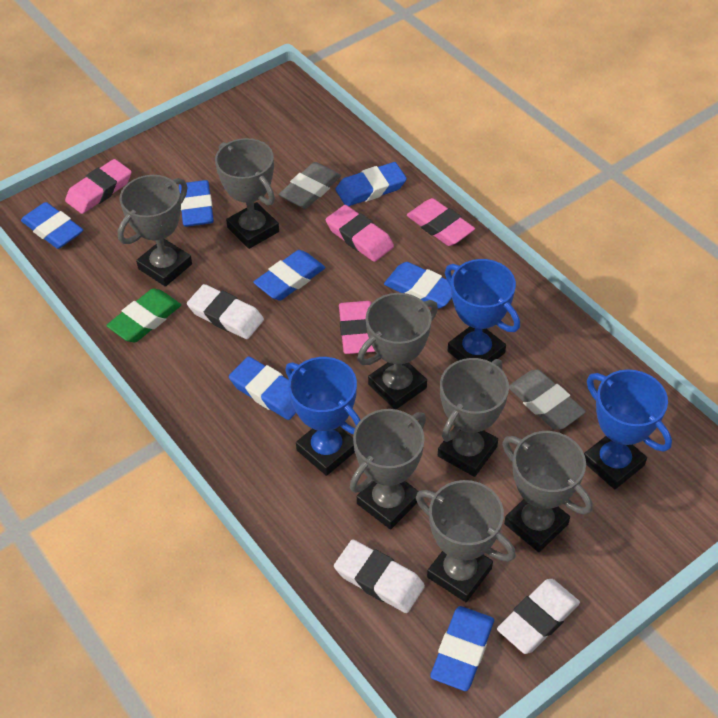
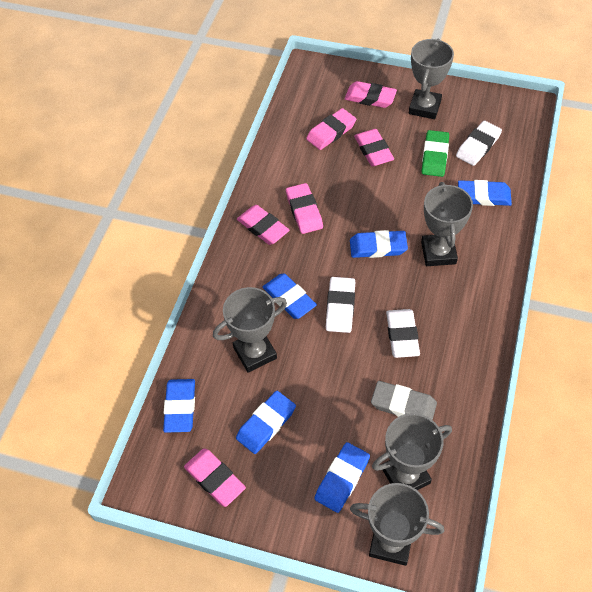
blue eraser: [21,202,83,249] [179,180,214,227] [229,356,296,420] [253,250,325,300] [336,162,407,206] [384,262,452,309] [430,606,494,691] = 7 -> [163,379,195,433] [236,391,296,454] [263,273,317,319] [314,442,370,513] [350,230,408,258] [458,180,512,206] = 6
blue trophy: [286,357,361,476] [445,259,520,362] [584,370,672,489] = 3 -> none = 0
grey eraser: [279,162,341,209] [509,370,586,430] = 2 -> [371,381,437,420] = 1
grey trophy: [117,175,192,287] [215,138,279,249] [350,409,426,529] [357,293,438,409] [416,480,516,602] [438,358,509,477] [502,431,592,552] = 7 -> [213,287,287,373] [350,483,444,566] [372,413,452,490] [409,39,454,119] [421,182,473,266] = 5
pink eraser: [65,159,132,214] [326,205,394,262] [339,301,375,354] [407,198,475,246] = 4 -> [184,448,246,507] [237,205,290,245] [286,183,323,234] [306,108,356,150] [345,81,397,108] [354,129,394,166] = 6

